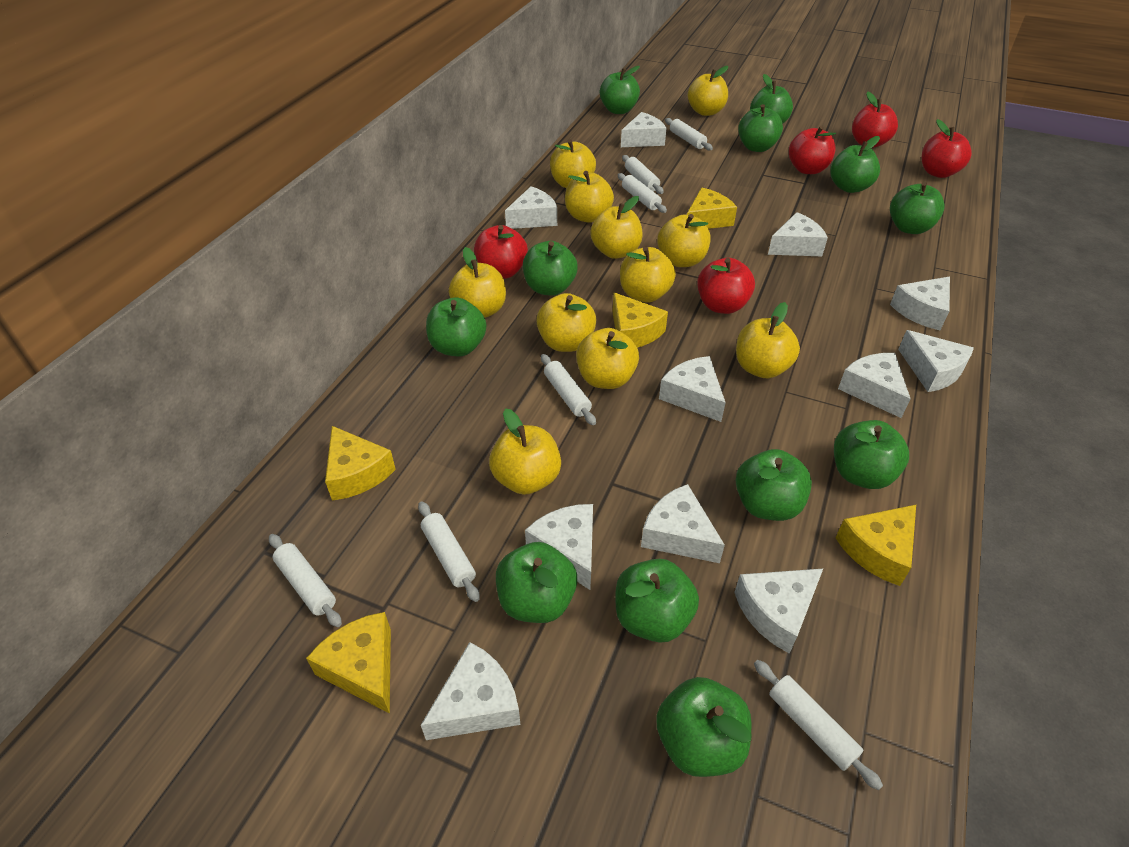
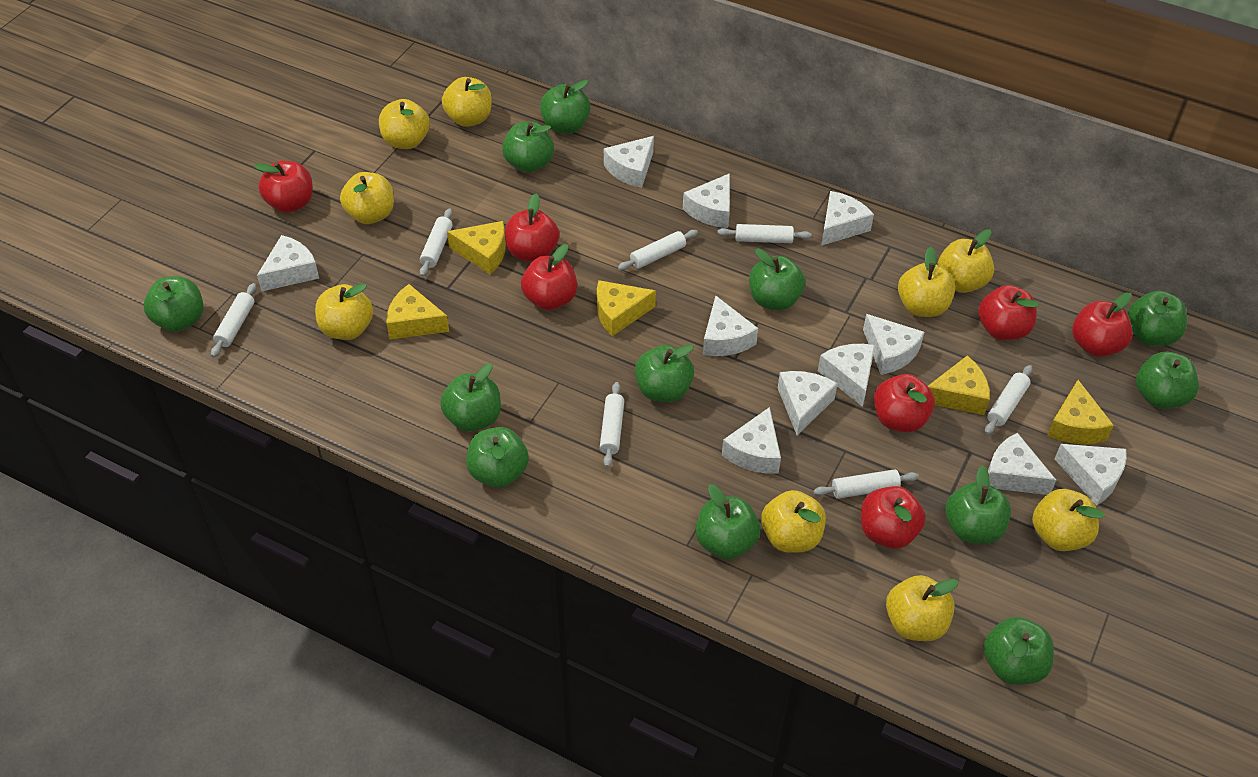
red apple: [474,225,528,279] [697,258,755,314] [789,126,836,174] [852,91,898,148] [922,119,972,178] = 5 -> [254,161,313,213] [505,194,559,262] [521,244,577,310] [861,486,926,549] [874,374,935,432] [978,285,1038,340] [1072,293,1133,357] = 7
yellow apple: [449,247,506,318] [489,408,561,495] [536,293,596,352] [550,139,596,188] [565,171,614,223] [576,328,639,389] [590,196,643,259] [620,247,676,303] [658,214,711,267] [688,66,728,116] [736,302,800,378] = 11 -> [315,283,373,340] [340,172,394,224] [379,99,430,149] [442,77,492,127] [761,490,826,553] [886,575,959,641] [898,247,955,317] [937,229,994,293] [1032,489,1104,551] = 9

